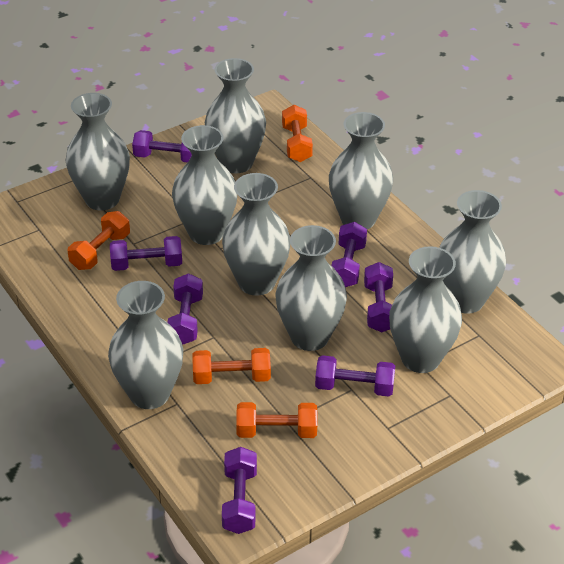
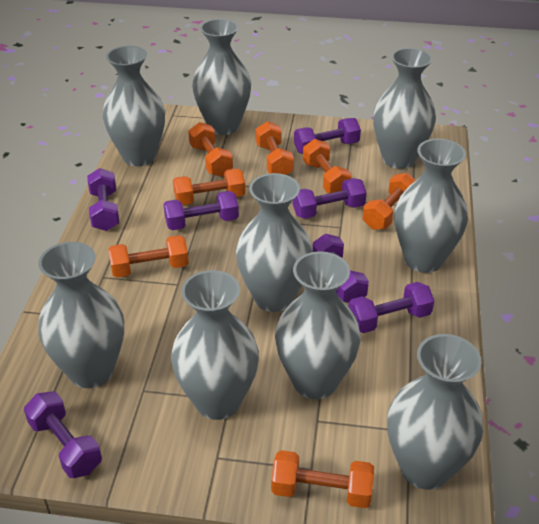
orange dumbbell: [68,211,130,270] [192,348,271,384] [236,402,317,438] [282,105,313,162] = 4 -> [108,235,189,278] [173,168,245,205] [188,122,233,177] [255,121,294,175] [271,450,374,508] [303,139,352,193] [362,173,416,230] = 7

